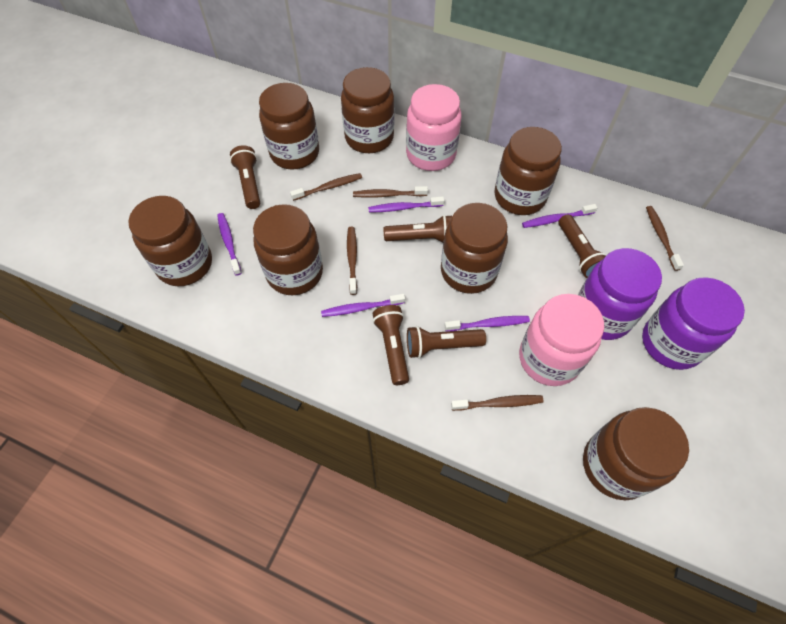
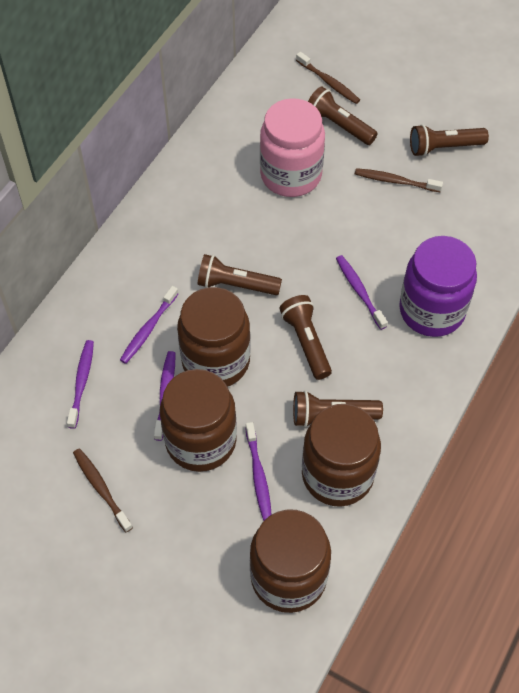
brown jar: [128,196,212,286] [253,204,323,295] [259,83,319,169] [341,67,394,153] [441,203,508,294] [494,127,562,215] [583,407,689,500] = 7 -> [160,369,237,472] [177,287,251,387] [250,510,331,613] [302,404,381,507] = 4
brown toothbrush: [290,173,362,201] [347,227,357,295] [353,186,428,198] [451,395,544,411] [646,206,684,271] = 5 -> [73,448,133,532] [296,52,360,104] [355,168,443,192] = 3
pink jar: [406,84,462,171] [519,294,604,386] = 2 -> [260,98,325,197] = 1
purple jar: [578,248,662,340] [642,277,745,370] = 2 -> [399,236,477,337] = 1

